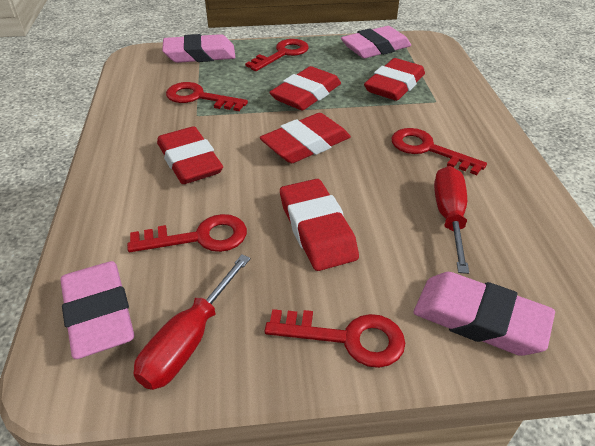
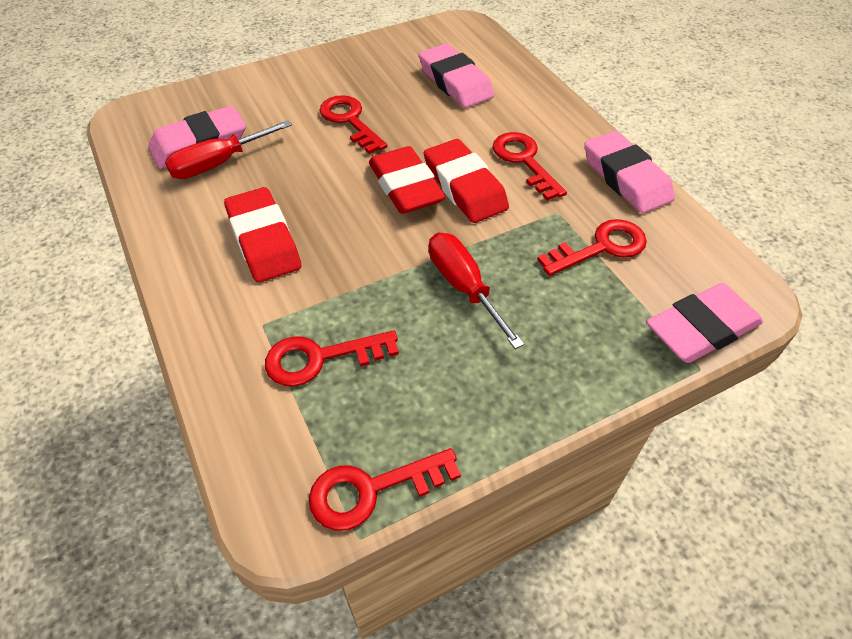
red eraser: [157,126,223,184] [260,113,351,163] [269,66,341,110] [280,179,359,271] [364,58,425,101] = 5 -> [224,187,301,283] [369,146,446,214] [424,139,509,223] = 3

